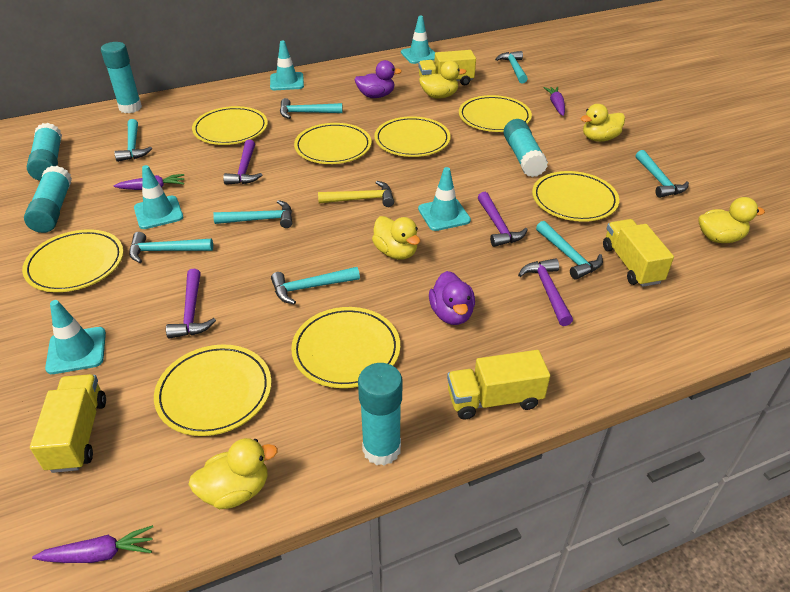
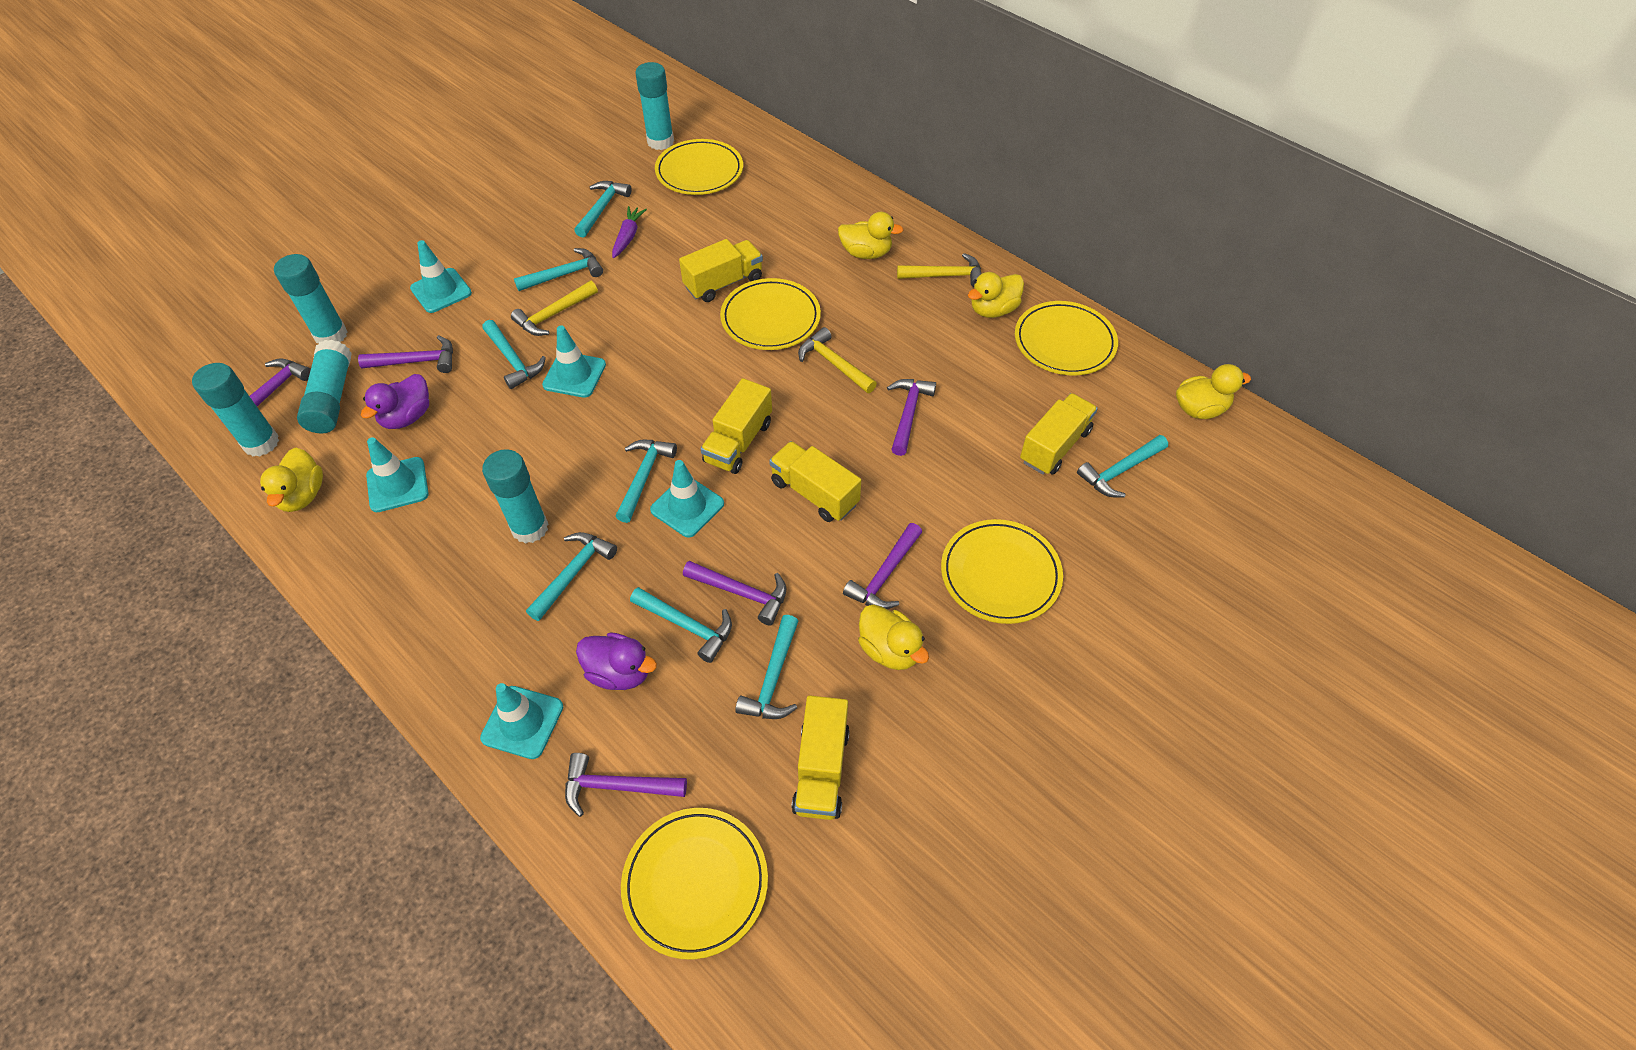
purple carrot: [32,525,153,563] [113,174,184,190] [544,87,565,116] = 3 -> [612,206,647,258] = 1
purple hammer: [166,269,216,338] [223,140,262,185] [478,192,528,247] [518,258,573,326] = 4 -> [222,358,311,424] [358,335,453,373] [565,753,687,817] [683,561,786,626] [843,523,922,609] [887,379,936,456] = 6
yellow hammer: [318,181,394,207] = 1 -> [511,281,598,336] [798,327,877,393] [897,253,982,287] = 3
yellow plate: [22,229,123,292] [154,345,271,436] [192,106,268,145] [291,307,400,388] [294,123,372,164] [374,116,451,157] [459,95,532,132] [532,171,619,222] = 8 -> [621,808,768,960] [655,139,743,195] [720,278,821,350] [941,519,1063,624] [1015,301,1118,375] = 5
yellow truck: [30,374,106,473] [418,50,476,85] [447,350,550,419] [603,219,674,287] = 4 -> [679,239,763,302] [701,378,772,474] [769,441,861,522] [791,695,850,820] [1020,393,1098,475] = 5

